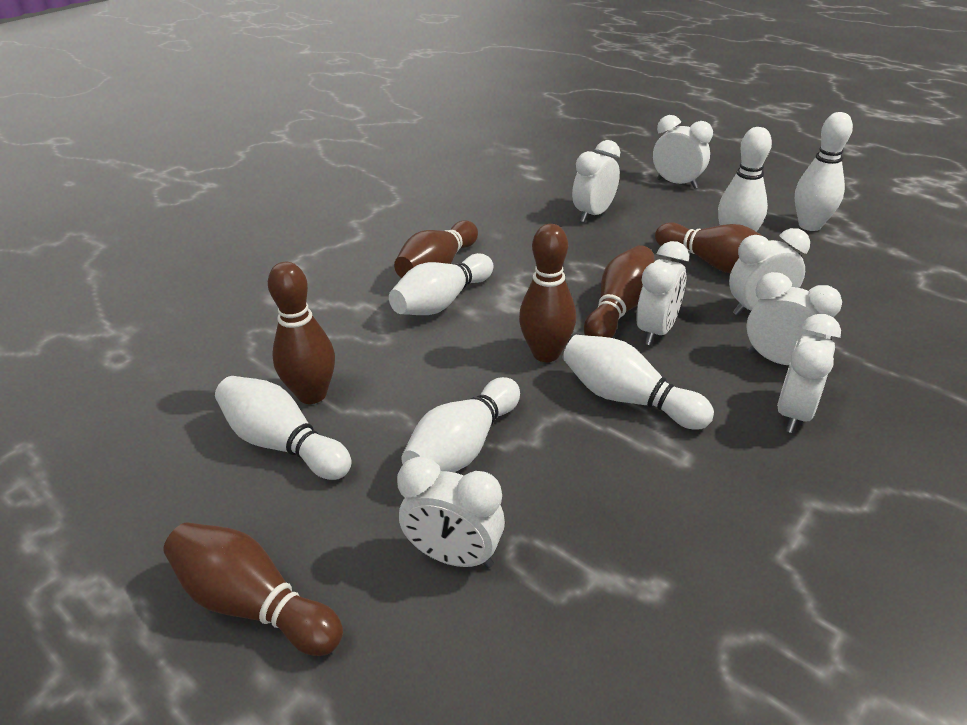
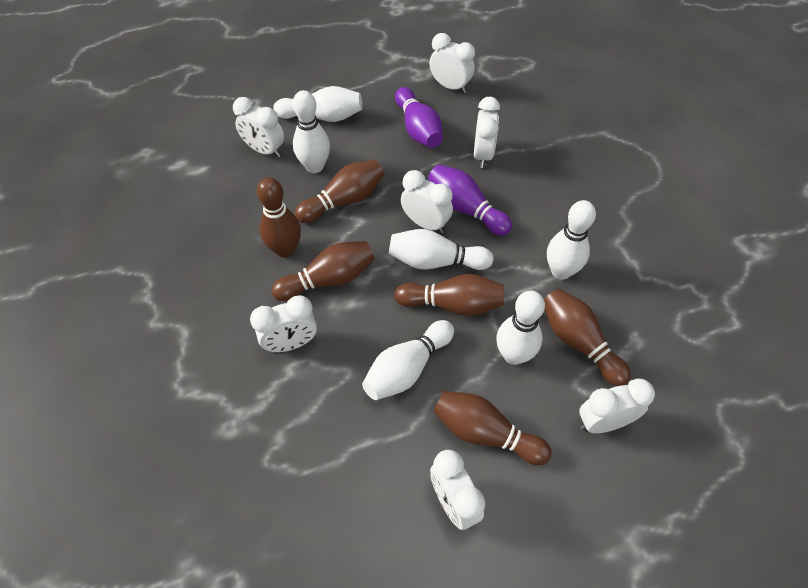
purple bowling pin: none = 0 -> [395,87,443,148] [428,164,512,236] = 2

